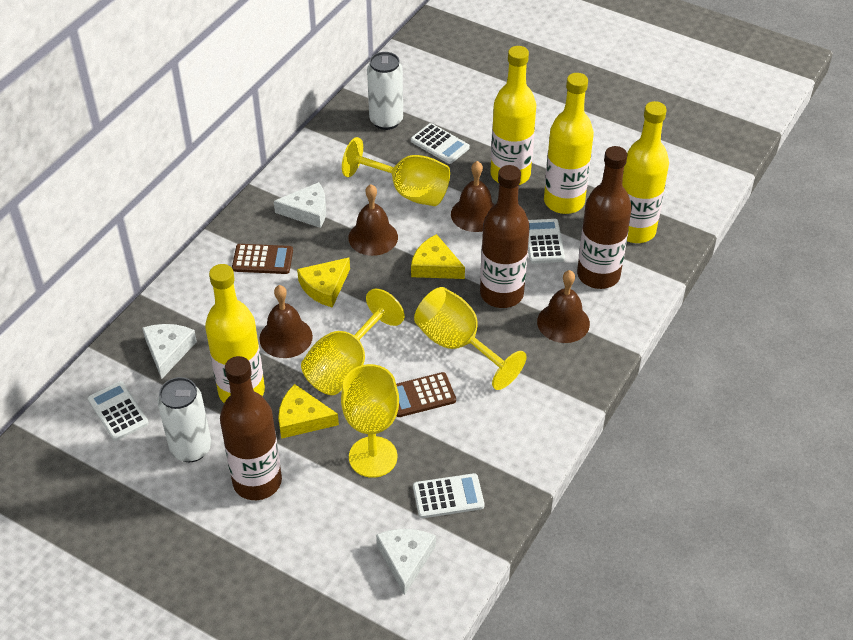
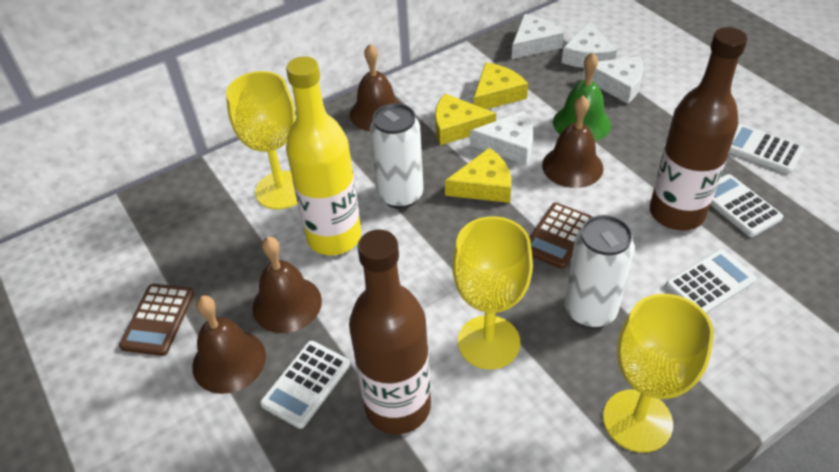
brown bottle: [220,356,282,500] [480,165,530,308] [577,146,632,289] = 3 -> [349,230,431,434] [650,27,747,231] = 2
green bell: none = 0 -> [553,52,611,141] = 1
white cheese: [142,324,197,379] [274,182,326,228] [376,529,436,595] = 3 -> [470,111,533,165] [512,14,564,59] [561,21,617,68] [582,56,643,104] = 4
yellow bottle: [205,264,265,403] [490,46,536,185] [544,73,594,214] [622,101,669,243] = 4 -> [286,56,361,255] = 1
yellow goblet: [301,289,404,395] [341,364,399,478] [342,137,450,206] [414,287,527,390] = 4 -> [226,71,297,209] [453,216,533,369] [603,294,714,453] = 3

